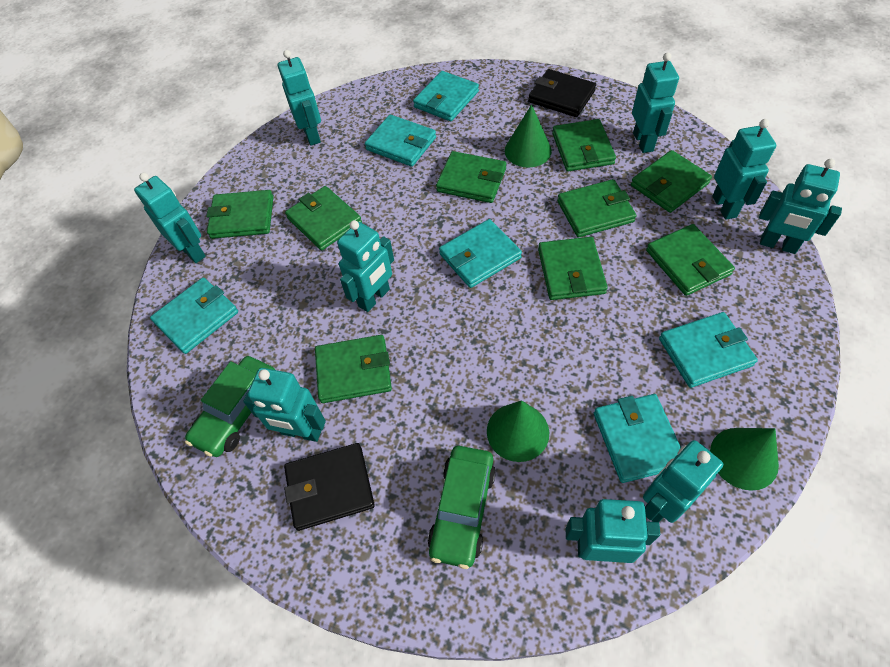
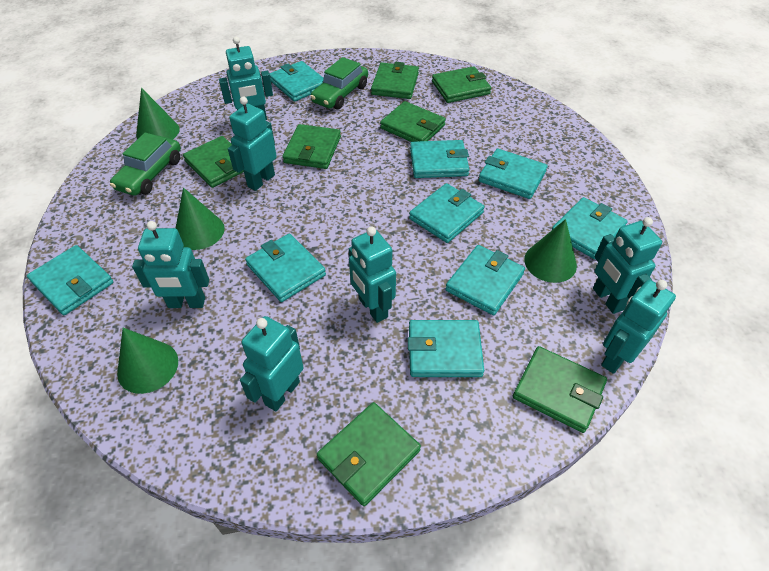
black wallet: [284,443,375,531] [528,69,596,117] = 2 -> none = 0
green cone: [487,400,549,462] [505,104,552,168] [710,428,779,491] = 3 -> [117,328,178,394] [136,88,180,139] [176,187,225,250] [524,219,577,283] = 4
green wallet: [206,190,273,239] [285,186,362,250] [315,335,392,403] [436,151,506,203] [538,237,608,300] [552,119,616,171] [557,179,636,237] [631,150,712,213] [646,224,735,296] = 9 -> [183,136,244,188] [282,124,341,169] [317,402,421,506] [371,62,419,99] [380,101,446,142] [432,66,491,103] [513,346,607,433] = 7
turquoise robot: [134,173,206,263] [243,368,326,442] [278,50,321,146] [337,220,394,312] [566,499,660,563] [632,52,679,153] [643,440,723,523] [712,119,776,219] [759,159,842,254] = 9 -> [132,221,209,308] [219,37,273,120] [228,97,277,191] [240,316,304,411] [349,227,396,323] [593,217,662,314] [601,280,676,374] = 7
turquoise wallet: [150,278,238,354] [365,115,436,167] [413,71,479,121] [439,219,522,288] [594,394,681,483] [659,312,758,388] = 6 -> [27,245,113,315] [245,234,326,302] [270,61,324,102] [408,320,484,377] [409,183,485,243] [410,140,469,178] [446,245,525,315] [479,148,548,199] [552,197,628,259] = 9

